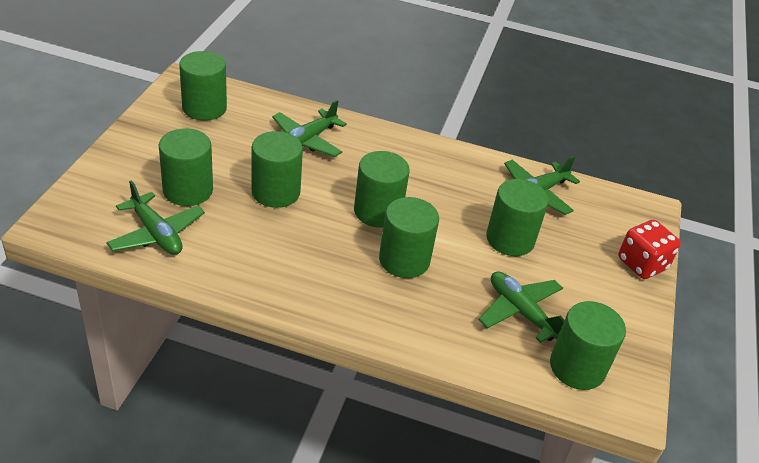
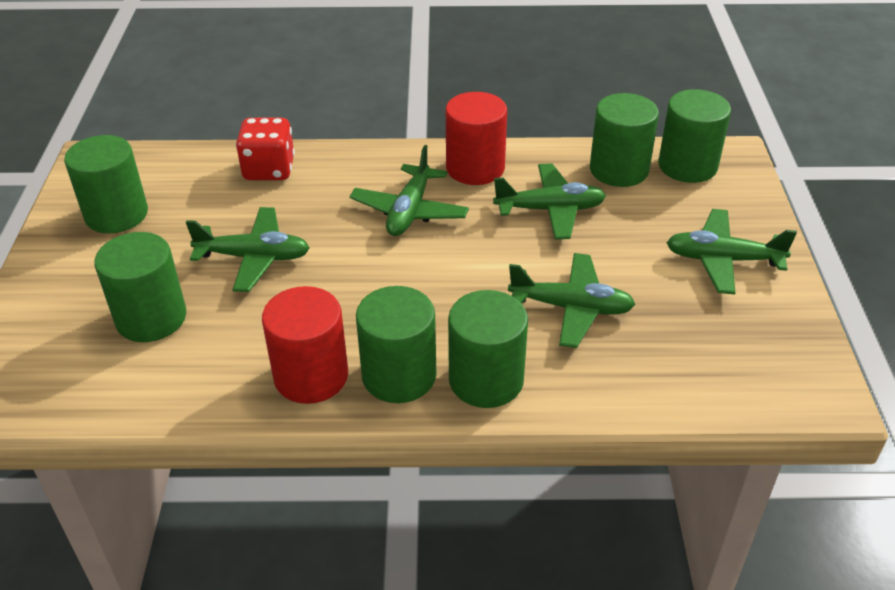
green cylinder: [159,128,213,206] [179,51,227,120] [252,131,303,208] [354,151,410,228] [379,197,439,278] [486,179,549,256] [550,301,626,390] = 7 -> [64,135,148,233] [94,232,186,342] [356,286,436,403] [448,290,528,408] [590,93,659,187] [658,89,731,183] = 6
green plane: [106,180,205,255] [272,100,347,157] [479,271,565,343] [504,156,580,215] = 4 -> [186,207,310,292] [350,145,469,236] [493,163,606,240] [508,253,635,348] [666,209,797,294] = 5
red cylinder: none = 0 -> [262,286,348,404] [446,92,507,185] = 2

